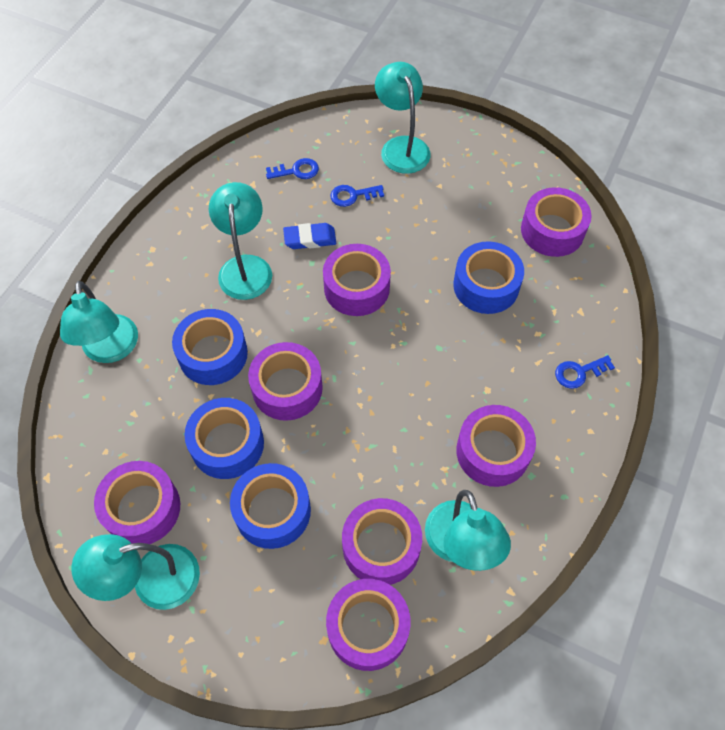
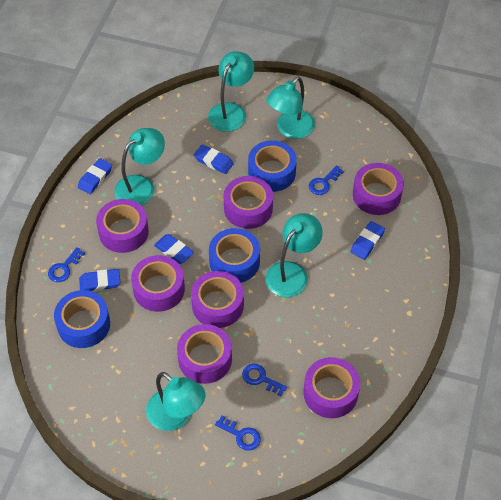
blue eraser: [283,223,336,249] = 1 -> [78,158,112,194] [79,269,121,291] [154,234,194,264] [194,144,234,174] [350,221,385,260] = 5
blue key: [266,158,319,179] [330,185,384,207] [555,355,615,389] = 3 -> [48,247,85,282] [215,415,261,451] [242,364,287,396] [309,166,344,195] = 4
blue tape: [172,309,248,385] [184,398,264,479] [230,463,311,549] [453,241,524,314] = 4 -> [54,290,110,348] [209,228,260,283] [248,140,297,192] = 3

